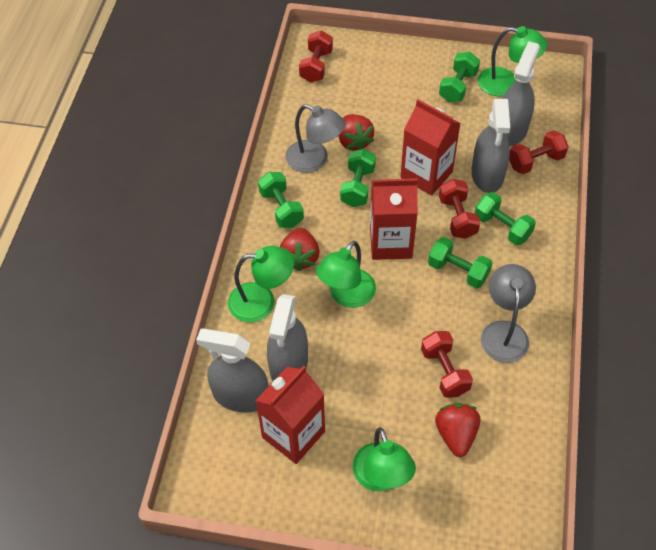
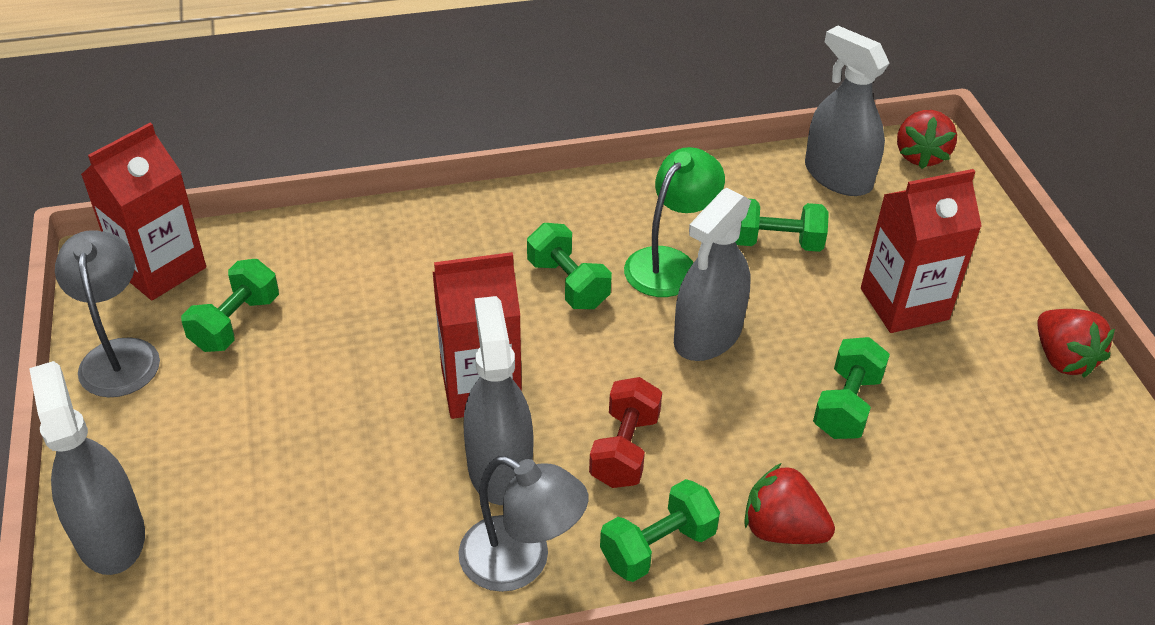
green lamp: [228,246,294,322] [316,241,376,308] [352,427,416,492] [478,26,547,96] = 4 -> [624,147,725,297] = 1
red dumbbell: [299,30,333,83] [421,331,473,398] [439,179,480,239] [509,130,569,174] = 4 -> [589,377,662,488] = 1

